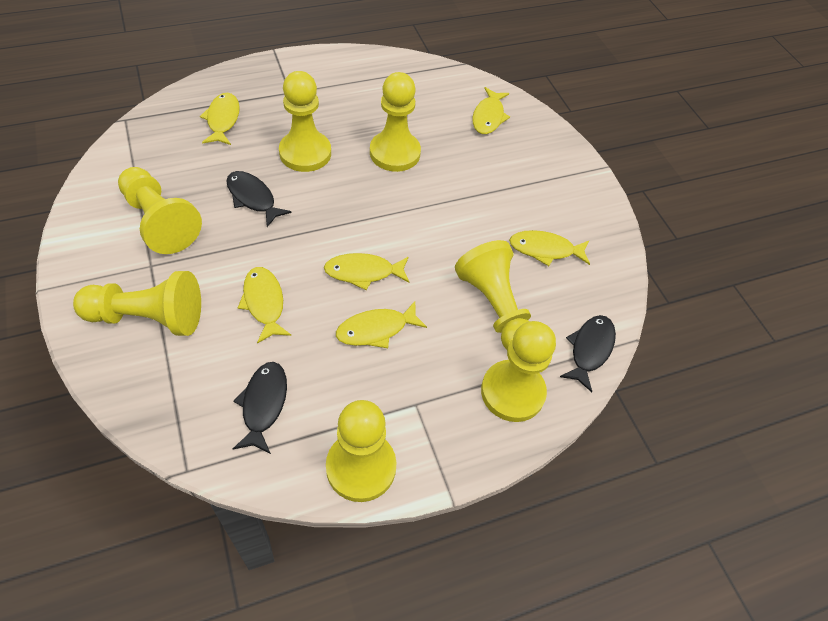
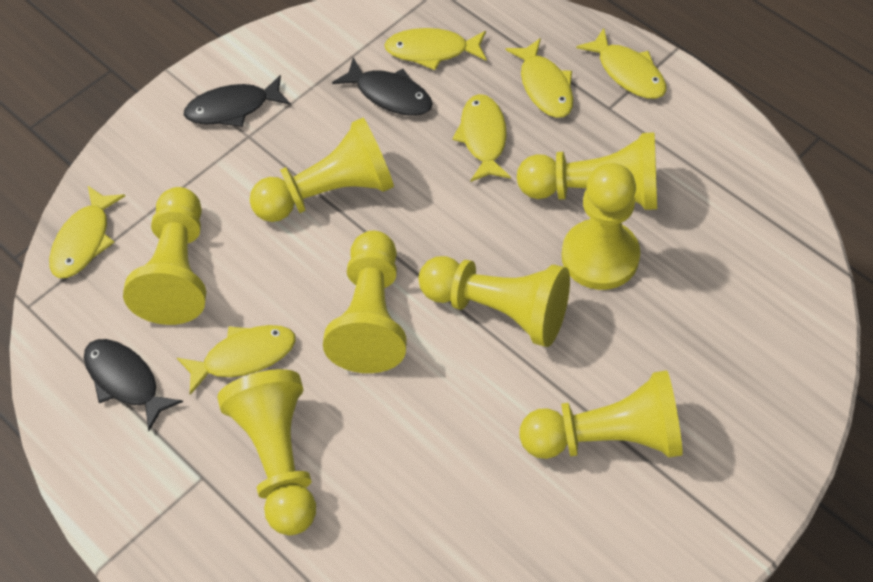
yellow pawn: [73,271,201,336] [118,167,202,254] [279,71,331,172] [326,400,397,502] [370,72,421,172] [455,240,531,350] [481,321,556,422] = 7 -> [123,187,206,325] [217,369,316,535] [250,118,394,222] [323,231,407,373] [419,256,570,347] [517,132,657,210] [520,370,682,459] [562,163,640,290] = 8

